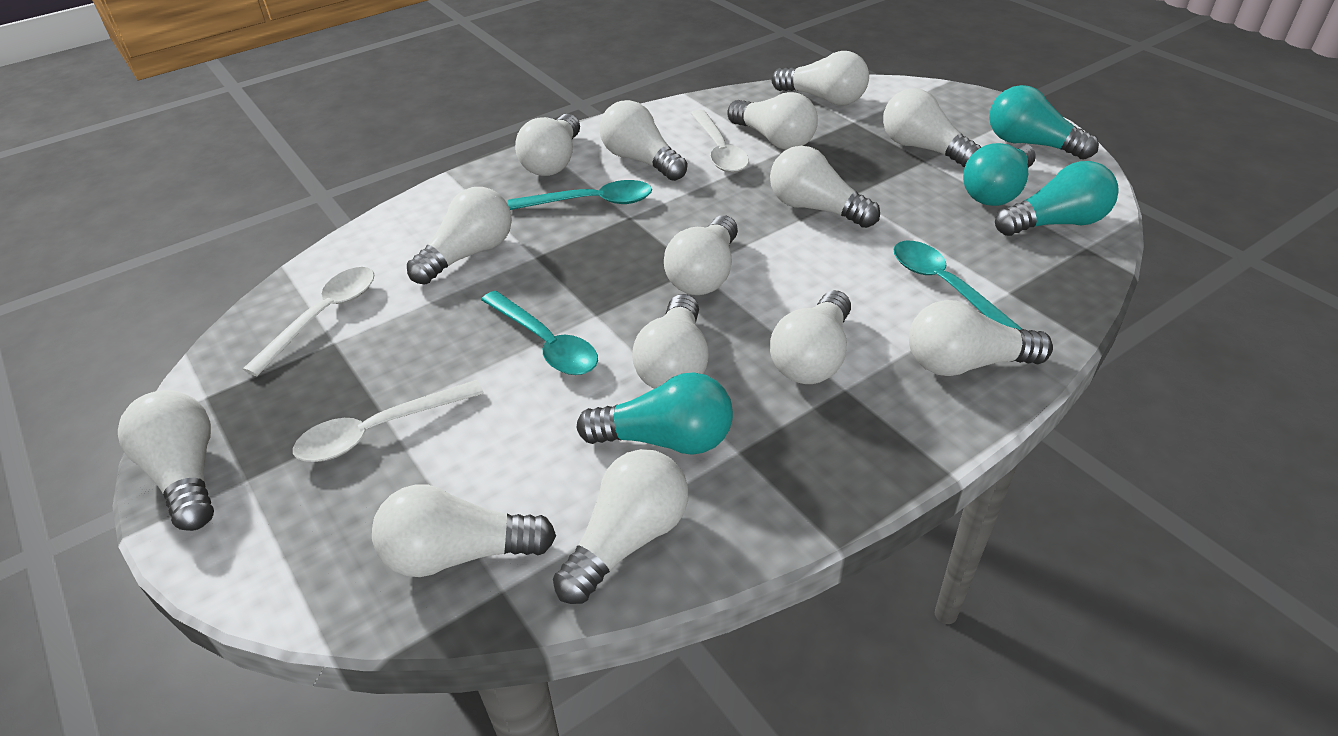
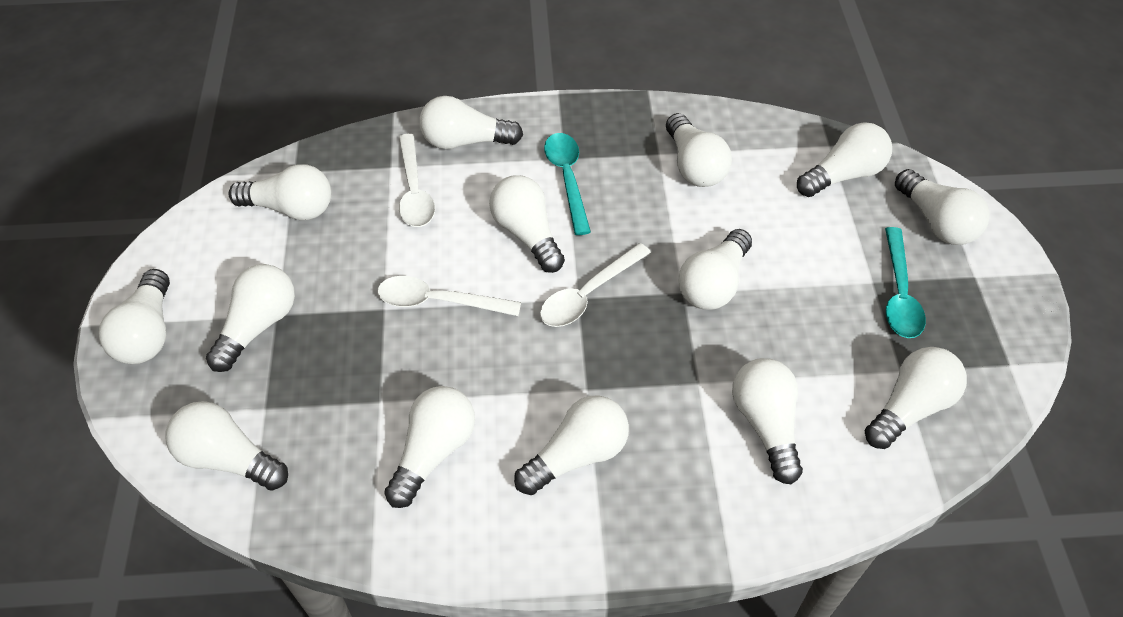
turquoise light bulb: [576,373,733,455] [963,143,1036,206] [989,85,1099,159] [995,161,1119,236] = 4 -> none = 0
turquoise spoon: [481,291,598,375] [508,180,652,210] [893,241,1022,330] = 3 -> [544,133,591,235] [885,227,926,338] = 2

